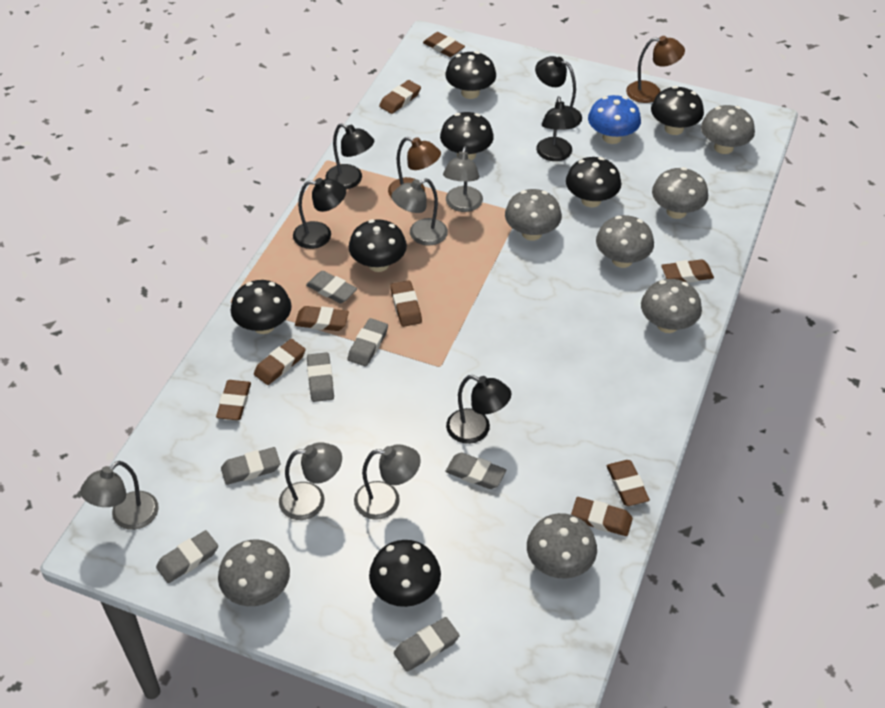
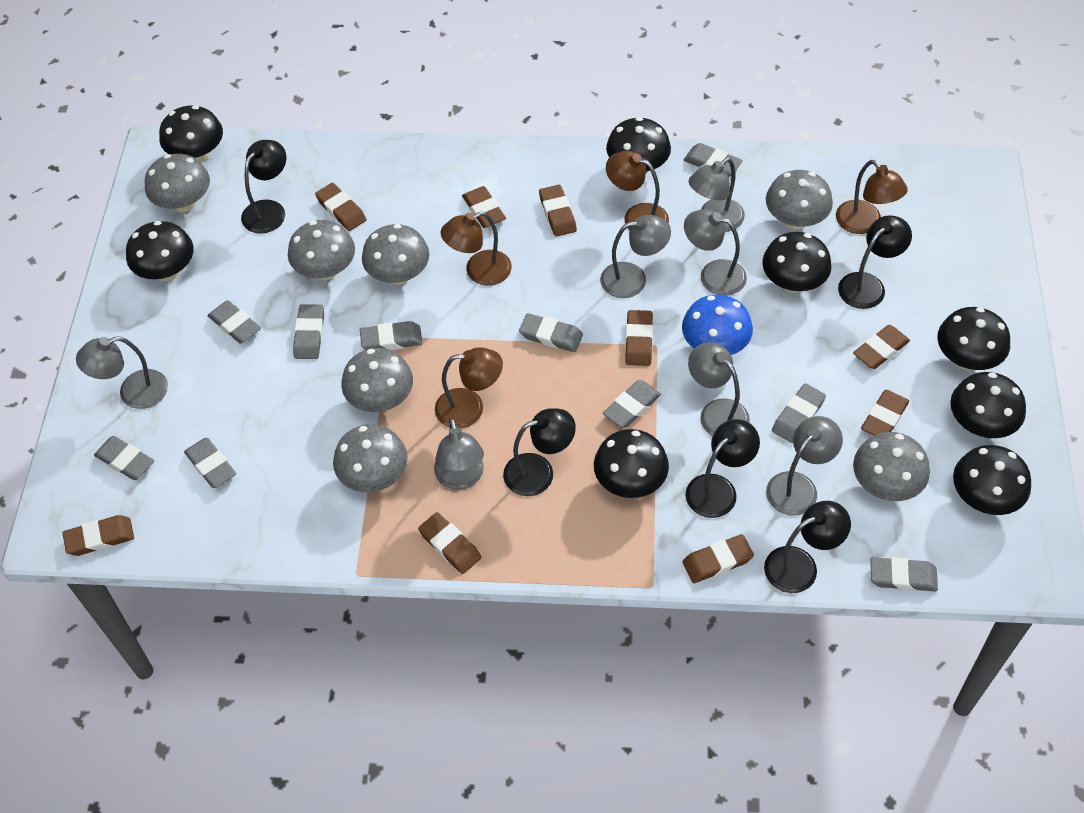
black mushroom: [230,280,292,334] [349,219,407,272] [369,540,441,607] [440,112,494,160] [445,51,496,99] [566,157,621,207] [651,86,704,135] = 7 -> [126,221,194,281] [159,105,223,162] [594,429,669,498] [606,117,671,174] [762,232,832,293] [937,307,1010,370] [951,372,1026,438] [953,445,1031,515] = 8
brown lamp: [388,137,441,198] [626,36,685,103] = 2 -> [435,347,503,429] [441,212,512,286] [606,151,669,231] [836,160,908,234] = 4
grey eraser: [156,530,218,583] [221,447,280,485] [306,271,357,303] [307,352,334,402] [348,318,388,367] [394,617,460,672] [445,453,506,489] = 7 -> [94,436,154,480] [184,438,236,488] [208,300,261,343] [293,305,324,359] [360,321,422,350] [519,313,583,352] [603,380,661,428] [684,143,743,177] [772,383,826,443] [870,557,938,592] = 10
grey lamp: [80,461,159,530] [279,442,342,520] [354,444,421,520] [391,178,448,246] [443,146,483,212] = 5 -> [76,336,168,409] [434,418,484,490] [600,215,671,298] [684,209,747,296] [688,158,745,232] [688,342,750,437] [766,416,843,516] = 7

